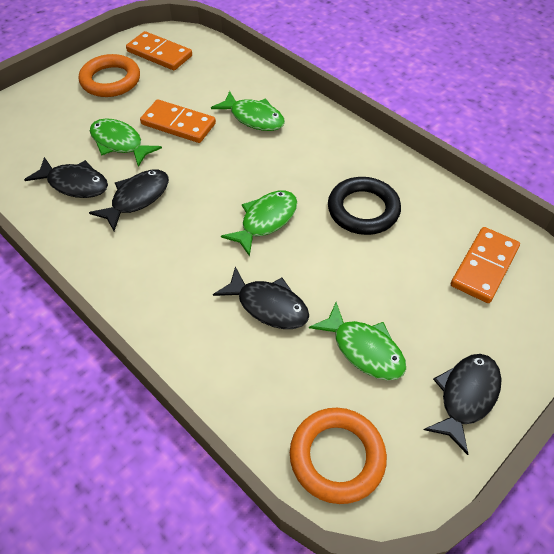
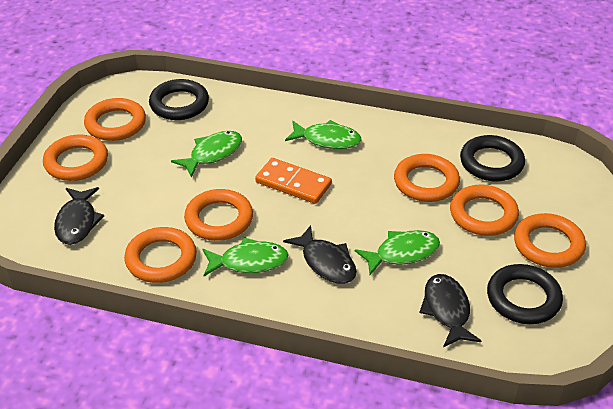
black fish: [24,157,108,198] [89,170,169,231] [213,267,309,329] [424,354,501,455] = 4 -> [54,187,104,245] [283,225,357,284] [419,274,481,347] = 3
black ring: [328,177,401,235] = 1 -> [149,79,209,120] [460,135,525,181] [487,264,563,324] = 3
orange domino: [126,31,192,70] [140,99,216,143] [451,227,520,303] = 3 -> [255,158,332,204] = 1
orange ring: [79,54,140,97] [290,408,387,504] = 2 -> [43,135,108,181] [84,98,146,141] [124,227,197,283] [184,189,253,241] [394,154,460,202] [450,184,519,236] [514,213,586,268] = 7

